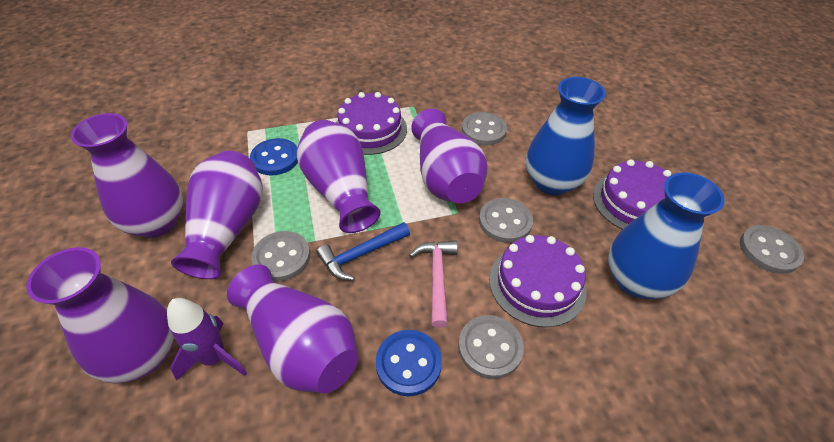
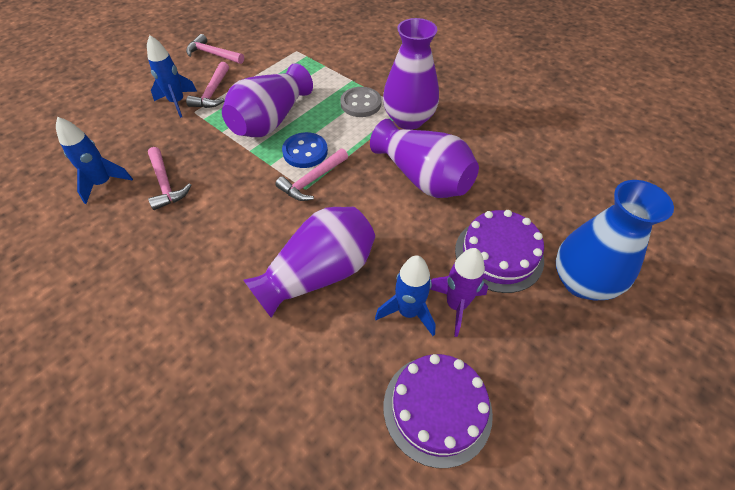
blue button: [250,138,298,176] [376,330,442,396] = 2 -> [282,132,328,168] = 1
blue hammer: [316,222,410,281] = 1 -> none = 0
blue rocket: none = 0 -> [56,117,133,204] [147,35,197,118] [375,255,436,336] = 3
blue vase: [526,77,606,196] [608,172,725,299] = 2 -> [556,180,674,300] = 1
grey button: [251,231,310,281] [458,315,524,379] [462,112,507,145] [479,198,533,243] [740,225,804,274] = 5 -> [340,87,382,117] = 1
pink hammer: [409,240,458,328] = 1 -> [148,147,191,210] [186,34,244,64] [186,62,229,108] [275,148,348,201] = 4
purple cake: [336,92,407,155] [489,235,587,327] [593,159,671,230] = 3 -> [383,354,493,468] [455,210,544,293] = 2
purple vase: [26,247,174,384] [71,113,183,238] [171,151,263,279] [227,264,358,394] [297,120,381,233] [411,109,488,203] = 6 -> [222,63,313,137] [244,207,375,318] [370,119,479,198] [383,18,439,130] = 4

